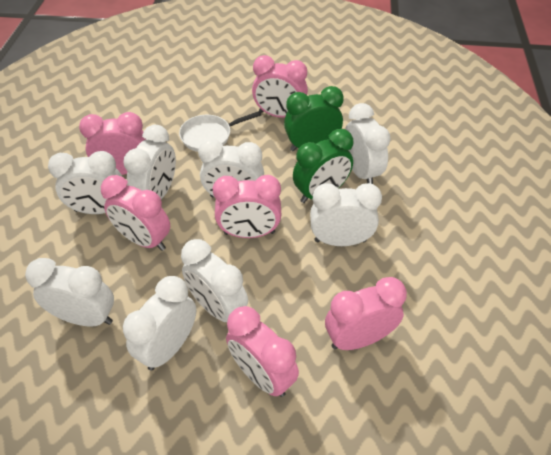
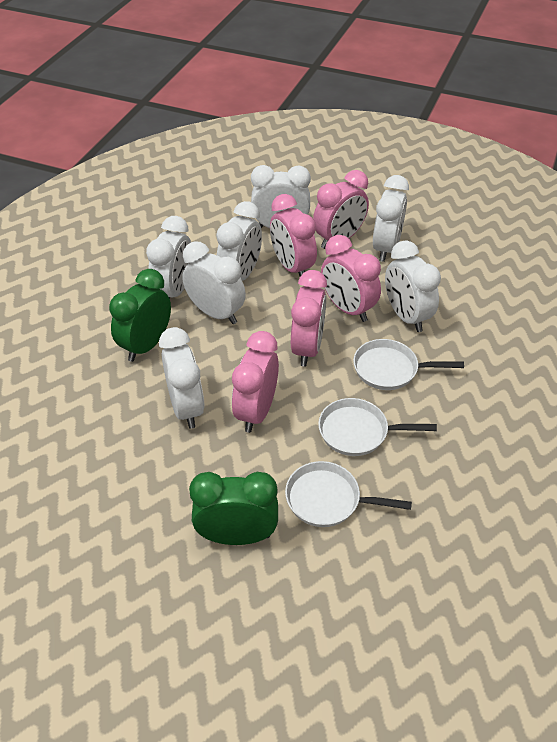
pink clock: [79,112,146,175] [101,175,170,251] [213,175,281,238] [226,306,299,397] [252,55,308,118] [325,277,407,350] = 6 -> [232,331,279,433] [270,194,317,276] [291,270,327,367] [313,170,369,249] [321,235,381,322] = 5
white clock: [25,258,114,327] [48,151,122,214] [123,125,176,199] [123,276,196,371] [181,239,248,322] [198,139,264,197] [310,183,382,246] [345,103,391,184] = 8 -> [146,216,191,299] [159,327,205,429] [182,241,246,324] [216,201,262,281] [251,165,311,228] [373,175,409,262] [385,240,441,332] = 7
white pan: [179,111,261,152] = 1 -> [285,461,412,527] [318,398,437,456] [353,339,464,390] = 3

